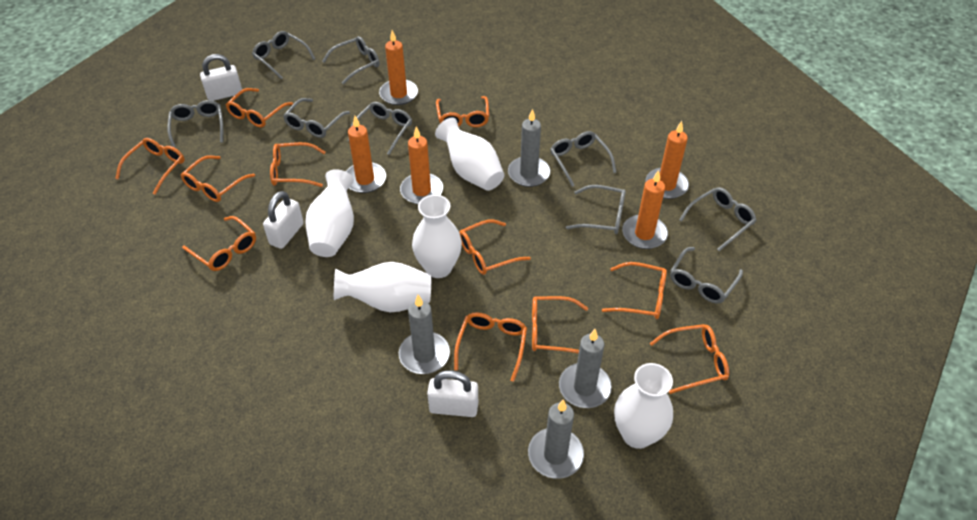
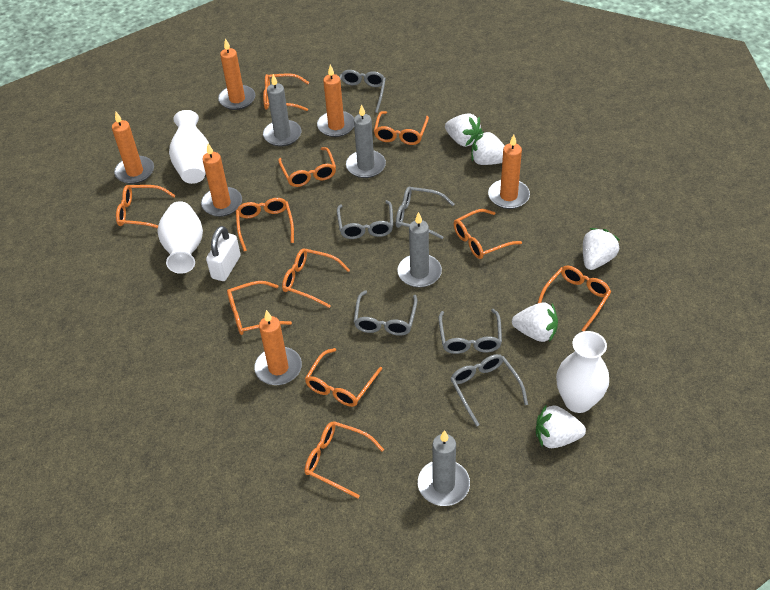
grey glasses: [167,100,223,149] [252,31,315,79] [283,98,350,138] [322,36,380,84] [348,102,412,155] [550,131,616,187] [566,185,626,234] [670,247,743,303] [679,187,757,251] = 9 -> [337,200,393,239] [339,70,386,113] [354,290,417,336] [396,187,454,239] [439,309,502,354] [450,354,528,426] = 6
orange candle: [346,116,386,193] [379,30,418,105] [400,127,443,204] [622,170,668,249] [646,121,689,199] = 5 -> [112,112,154,184] [201,143,242,217] [218,38,255,110] [254,310,302,385] [317,65,354,137] [488,134,530,209] = 6
white padlock: [200,54,242,101] [263,191,304,249] [427,371,478,417] = 3 -> [206,226,241,281] = 1
white strawberry: none = 0 -> [445,113,482,147] [471,131,505,165] [512,303,558,342] [536,404,586,448] [583,228,620,270] = 5
white vase: [305,169,354,257] [334,262,431,312] [412,195,462,278] [435,117,504,191] [614,363,673,449] = 5 -> [158,201,203,274] [169,110,209,184] [556,331,609,413] = 3

